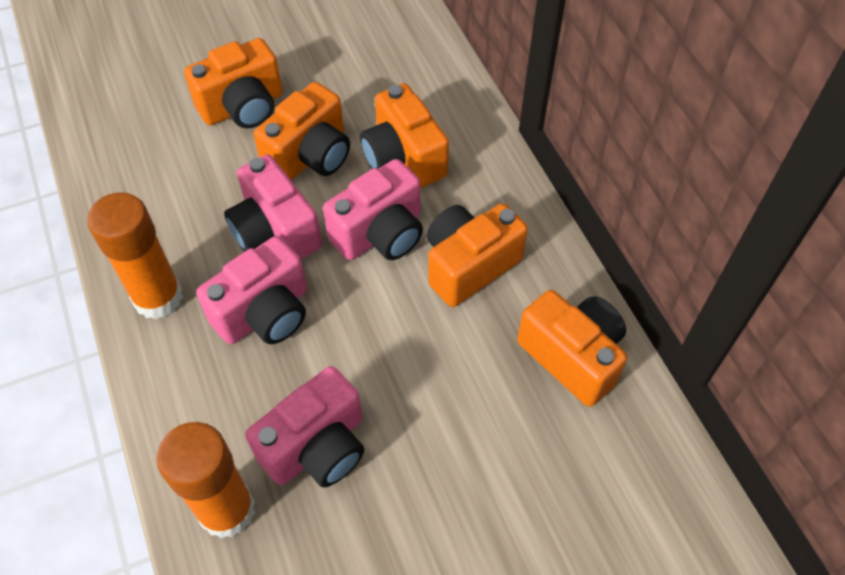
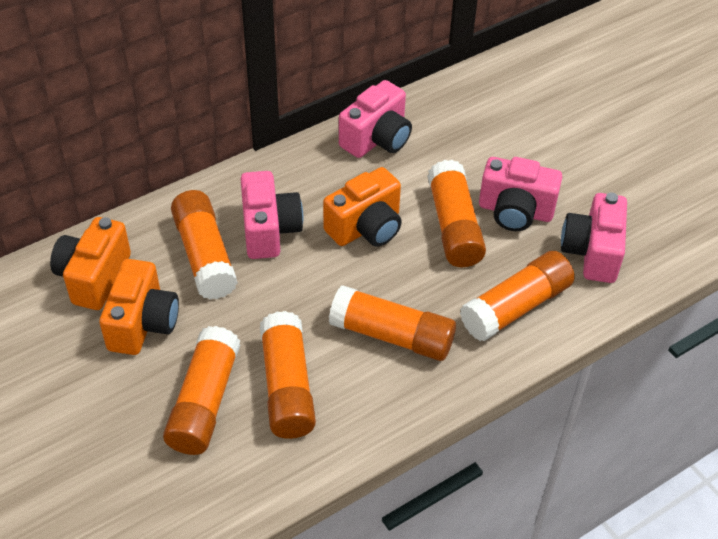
orange camera: [184,38,283,128] [254,82,350,180] [360,83,449,188] [426,203,528,307] [517,290,627,407] = 5 -> [50,217,131,310] [99,259,179,355] [323,167,402,247] = 3
orange glue stick: [87,192,183,320] [157,422,255,539] = 2 -> [163,326,240,455] [171,190,238,300] [260,311,316,439] [329,286,456,361] [427,160,486,267] [460,251,575,341] = 6

